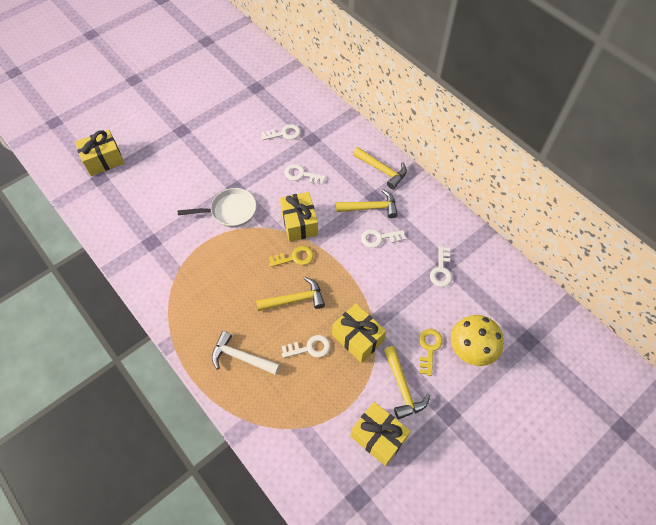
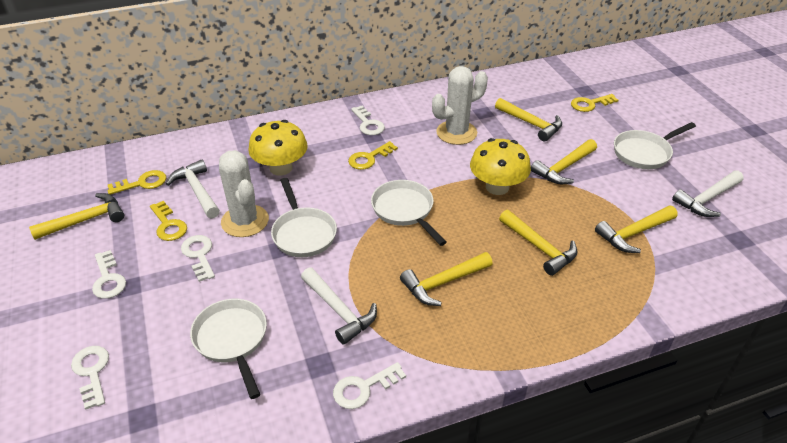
white cactus: none = 0 -> [219,150,269,237] [432,66,488,145] = 2
white hammer: [212,331,280,375] = 1 -> [166,159,220,218] [301,268,377,345] [672,170,744,217] = 3
white pan: [178,188,256,227] = 1 -> [190,299,267,399] [271,178,337,257] [371,180,447,246] [614,122,696,169] = 4
yellow gift: [75,130,124,176] [280,192,318,242] [332,303,386,363] [350,402,411,466] = 4 -> none = 0
yellow hammer: [256,277,325,311] [336,189,398,218] [353,147,407,189] [384,346,430,420] = 4 -> [29,193,124,240] [400,252,493,306] [495,98,562,142] [499,210,577,276] [531,139,597,184] [595,206,678,253] = 6
yellow key: [269,246,314,267] [419,329,443,376] = 2 -> [108,170,166,195] [150,201,187,241] [348,141,398,170] [571,94,618,112] = 4
yellow mushroom: [451,315,504,366] = 1 -> [248,120,308,175] [470,138,531,195] = 2

